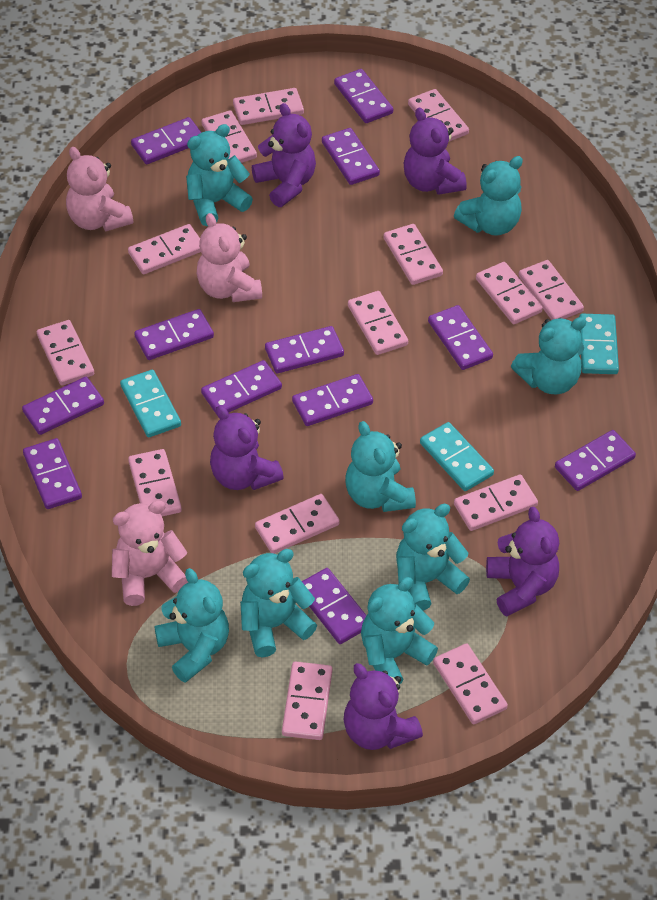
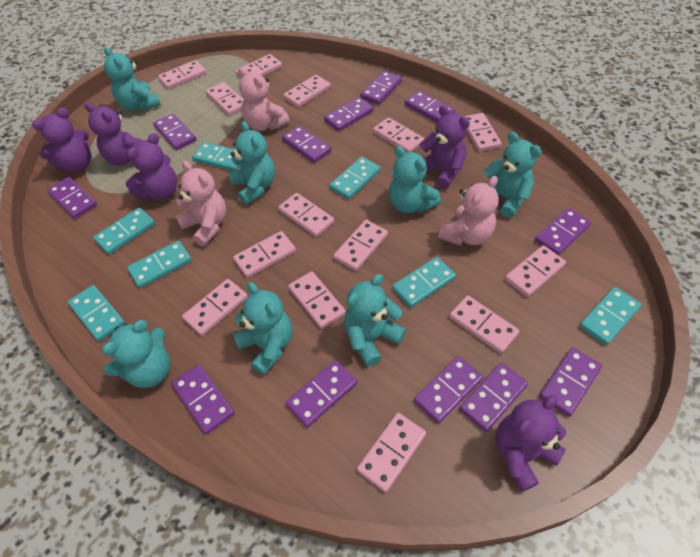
turquoise domino: [120,370,181,437] [420,422,494,491] [579,314,619,374] = 3 -> [68,285,125,341] [93,207,155,255] [127,241,192,288] [192,142,241,171] [329,157,381,200] [392,257,456,308] [579,287,642,345] = 7
turquoise teddy bear: [155,568,229,683] [186,124,253,226] [240,549,317,657] [345,421,416,512] [361,577,438,685] [396,504,470,611] [454,156,523,236] [511,317,586,394] = 8 -> [102,320,170,388] [104,47,161,111] [229,121,275,205] [233,282,292,375] [344,274,406,367] [389,146,441,213] [483,132,542,218] = 7

